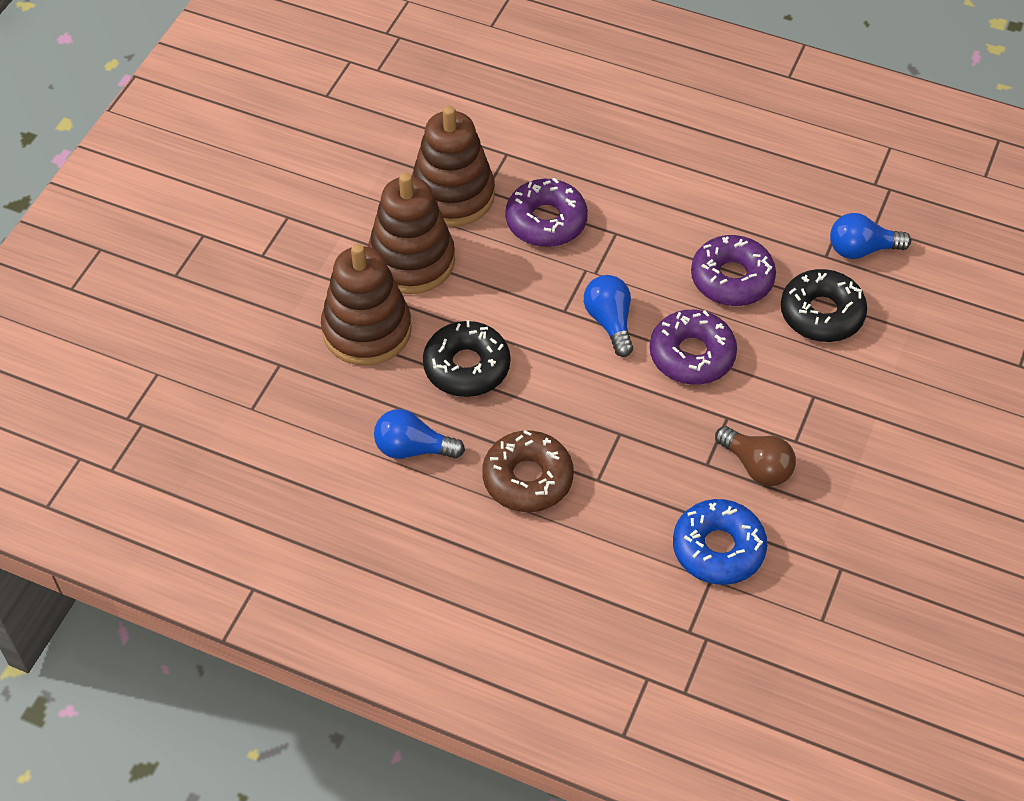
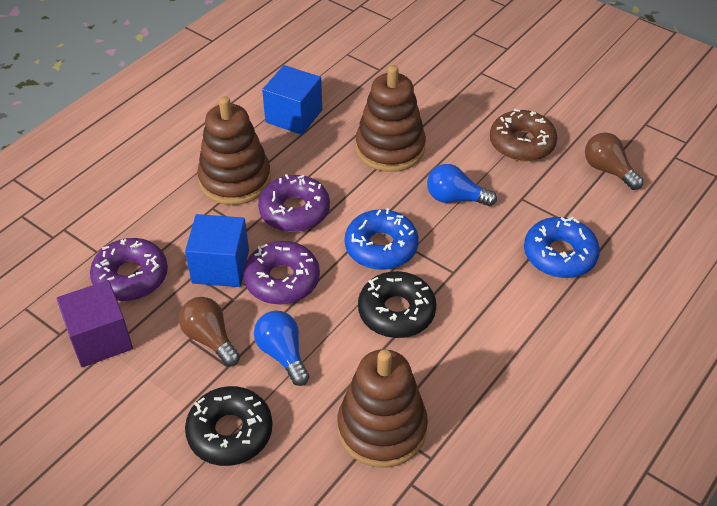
blue cube: none = 0 -> [185,214,249,287] [262,65,322,135] = 2
blue donut: [673,499,767,585] = 1 -> [345,208,419,270] [524,217,600,278] = 2
blue light bulb: [374,409,465,459] [584,275,633,357] [830,213,911,259] = 3 -> [254,311,309,386] [427,164,497,206] = 2
brown light bulb: [715,426,796,486] = 1 -> [179,297,240,367] [585,132,643,190] = 2
purple cube: none = 0 -> [57,280,133,367] = 1

